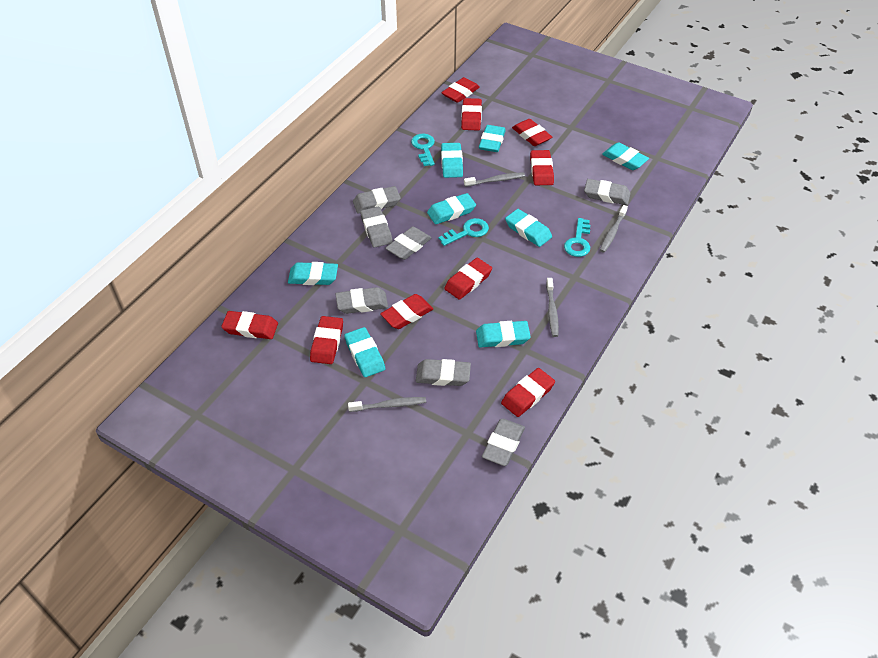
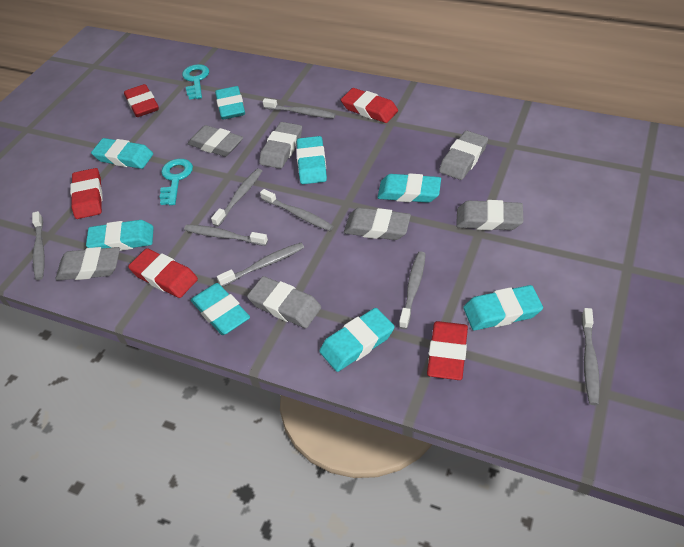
grey toothbrush: [348,397,426,412] [464,172,525,187] [546,278,559,337] [600,205,628,253] = 4 -> [32,211,45,280] [184,225,268,246] [211,168,262,227] [217,243,304,287] [260,189,334,231] [263,98,336,118] [399,251,426,329] [582,308,600,405] = 8
red eraser: [221,311,278,339] [310,316,343,364] [380,294,433,329] [441,77,480,103] [444,258,492,300] [461,98,482,131] [501,368,555,417] [512,119,552,146] [530,150,554,185] = 9 -> [70,168,103,219] [124,84,159,117] [128,248,198,298] [341,88,398,123] [427,321,468,380] = 5
turquoise key: [411,134,435,166] [438,218,489,246] [564,218,590,257] = 3 -> [160,159,193,205] [182,64,209,100] = 2

